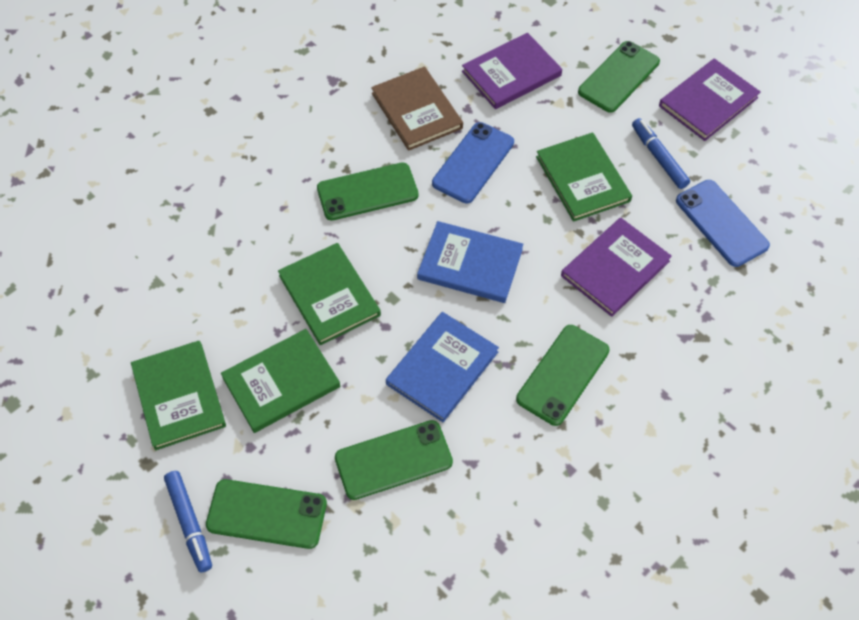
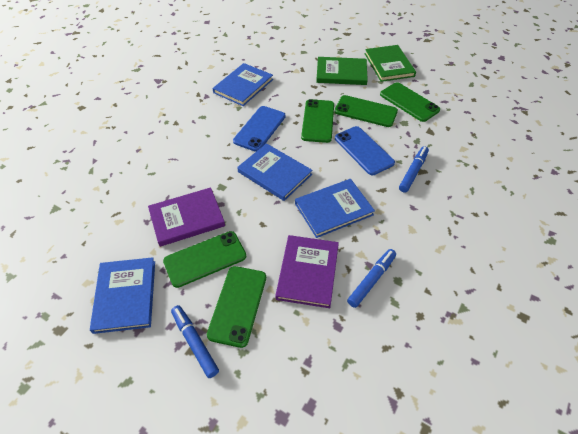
blue book: [386,312,499,422] [417,221,523,303] = 2 -> [90,257,155,334] [213,63,273,106] [237,143,312,201] [295,179,375,238] = 4
blue marker: [164,471,212,572] [632,118,690,189] = 2 -> [171,305,219,378] [347,249,396,308] [399,146,429,193] = 3
brown book: [371,66,463,151] = 1 -> none = 0
green book: [131,341,226,450] [221,329,340,433] [278,243,381,345] [536,133,632,222] = 4 -> [316,57,368,85] [365,45,416,82] = 2
purple book: [462,33,562,109] [561,217,672,317] [659,58,761,141] = 3 -> [148,187,225,247] [275,235,339,308] = 2

